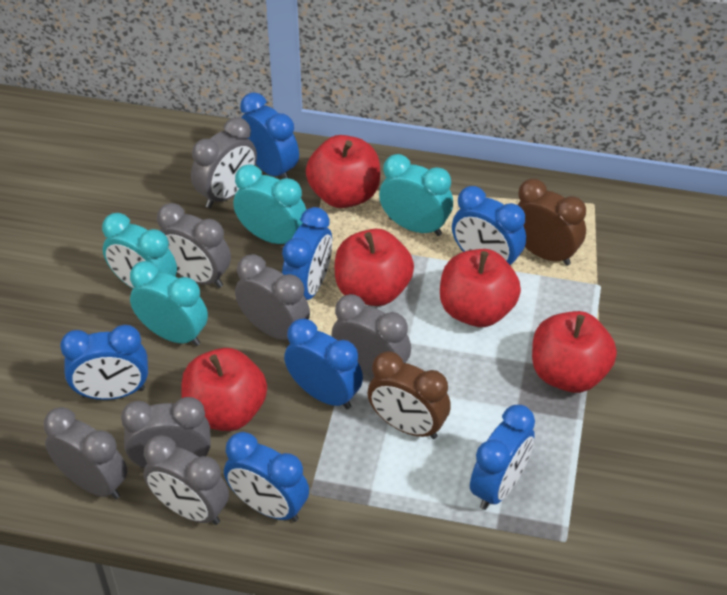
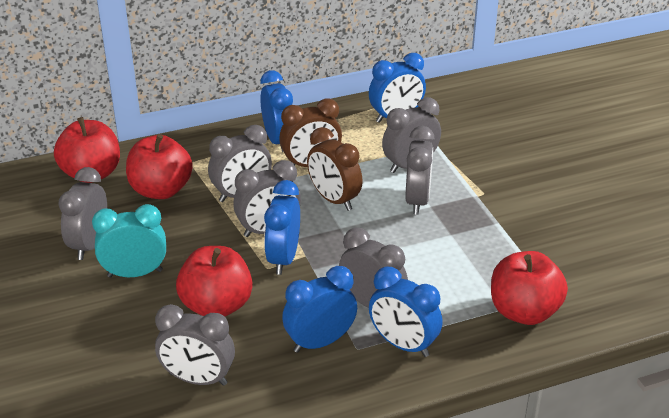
blue clock: [60,325,148,400] [224,432,309,522] [240,92,299,179] [282,207,332,300] [284,318,363,409] [452,186,526,266] [470,405,535,510] = 7 -> [260,70,293,152] [264,180,300,275] [282,266,357,353] [369,53,426,123] [369,267,443,357] = 5
red apple: [181,348,267,431] [306,135,380,208] [335,229,414,306] [440,249,521,327] [532,311,617,393] = 5 -> [54,117,120,183] [126,134,193,199] [176,246,253,317] [491,251,568,325] = 4
turquoise clock: [102,213,177,288] [130,261,208,346] [233,164,306,244] [379,154,453,236] = 4 -> [92,204,166,277] = 1

